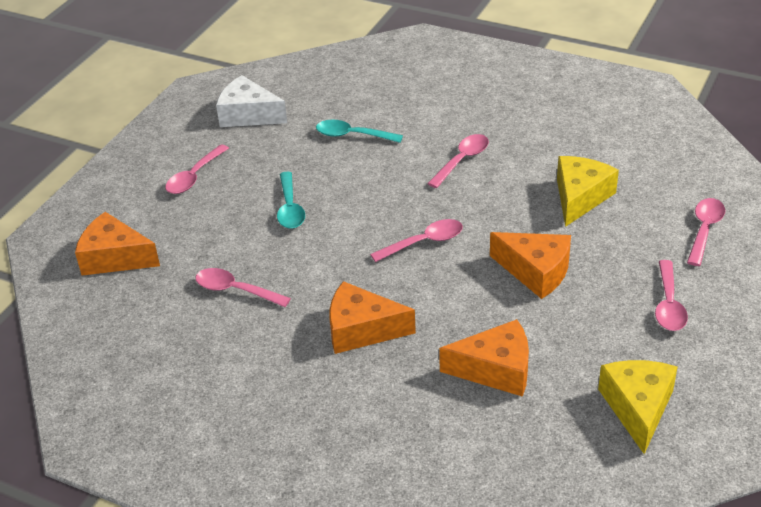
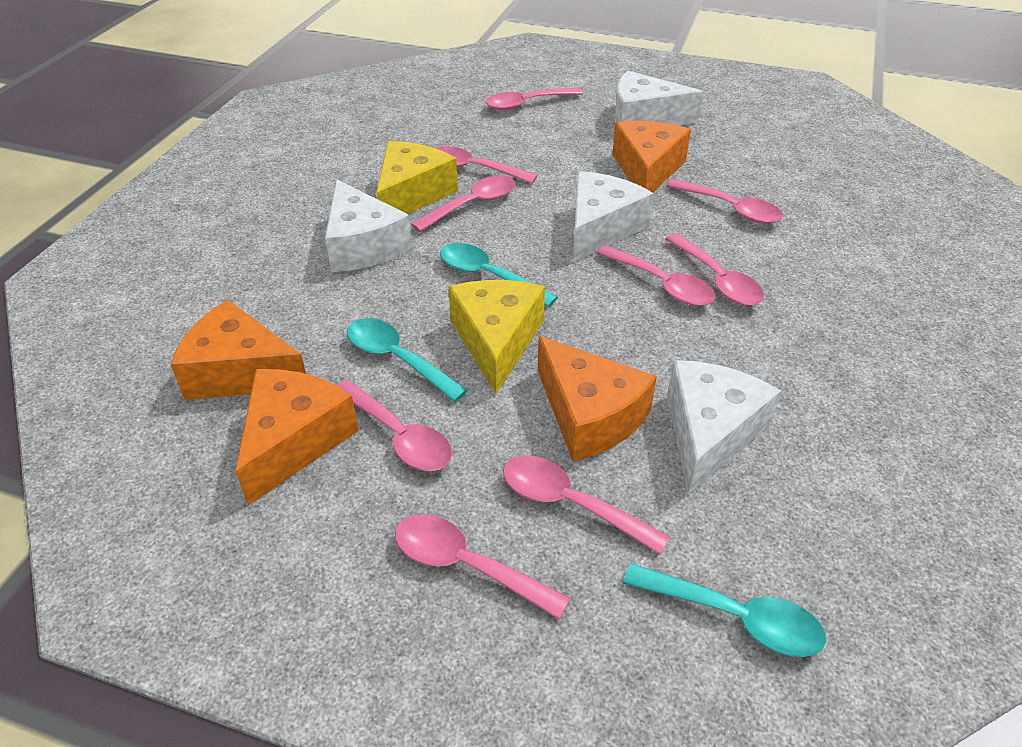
pink spoon: [165,144,229,194] [195,268,291,307] [370,219,463,262] [427,134,489,188] [655,260,688,331] [687,198,725,266] = 6 -> [337,380,452,471] [395,514,571,619] [411,175,516,232] [436,146,538,184] [485,88,583,111] [503,455,670,555] [596,245,715,306] [665,233,764,306] [666,179,783,224] = 9
turquoise spoon: [277,172,305,229] [316,120,403,143] = 2 -> [347,318,468,402] [440,243,558,307] [623,563,826,657] = 3
white cheese: [216,75,287,127] = 1 -> [325,180,412,272] [573,171,654,262] [615,71,703,125] [667,360,781,494] = 4

